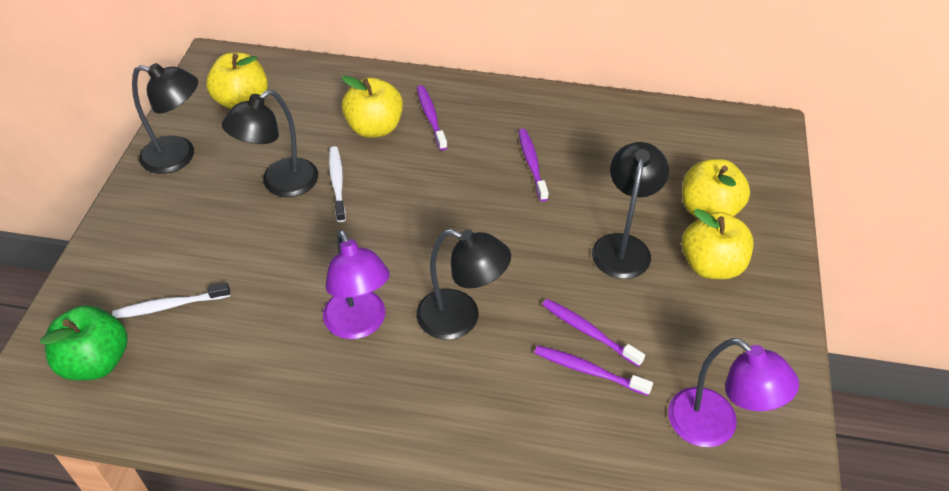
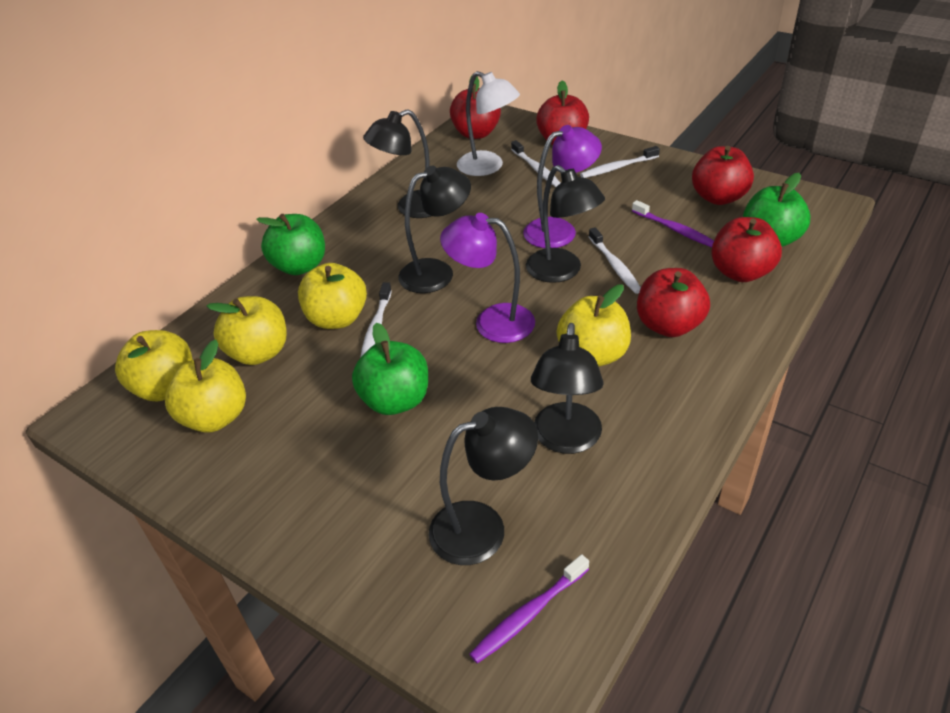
black lamp: [132,63,198,174] [222,90,318,197] [416,229,511,340] [592,142,669,279] = 4 -> [363,109,431,218] [398,166,471,293] [429,407,538,565] [526,165,605,283] [531,323,604,454] = 5
green apple: [40,305,128,380] = 1 -> [256,214,325,275] [352,323,428,415] [743,173,810,247] = 3
purple toothbrush: [417,85,447,150] [519,129,549,202] [534,345,653,396] [542,299,645,367] = 4 -> [469,554,589,663] [632,200,714,247] = 2
red apple: none = 0 -> [450,76,501,139] [536,81,589,145] [637,268,710,337] [692,146,754,205] [711,217,782,282] = 5
white lamp: none = 0 -> [457,71,520,176] = 1
white toothbrush: [112,283,230,318] [329,146,346,222] = 2 -> [360,282,392,358] [511,140,560,187] [580,146,660,178] [589,227,641,294] = 4
yellow apple: [206,52,268,109] [341,76,403,138] [682,159,750,218] [682,209,753,279] = 4 -> [115,330,193,402] [165,340,246,433] [207,296,287,365] [298,263,367,329] [557,285,631,367] = 5

